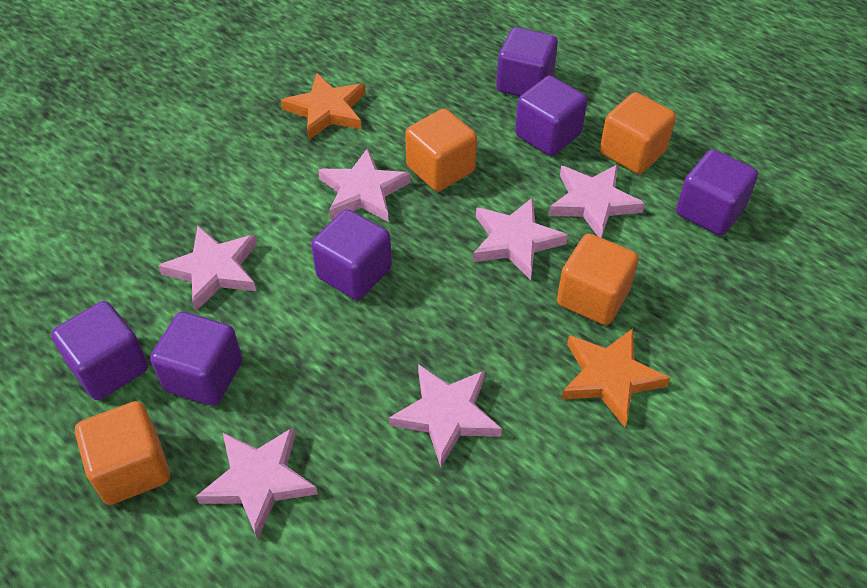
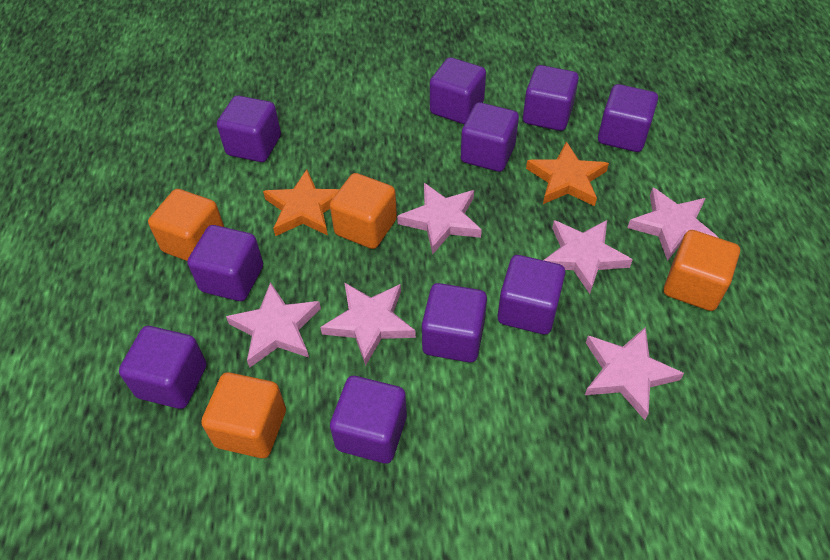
purple cube: [51,301,148,400] [150,312,242,406] [311,209,392,300] [496,27,558,96] [515,75,587,156] [676,149,758,236] = 6 -> [119,326,207,409] [188,225,263,301] [217,95,281,162] [330,376,407,464] [422,283,487,363] [430,57,486,124] [461,103,519,172] [498,255,566,334] [523,65,579,131] [598,84,658,152] = 10

